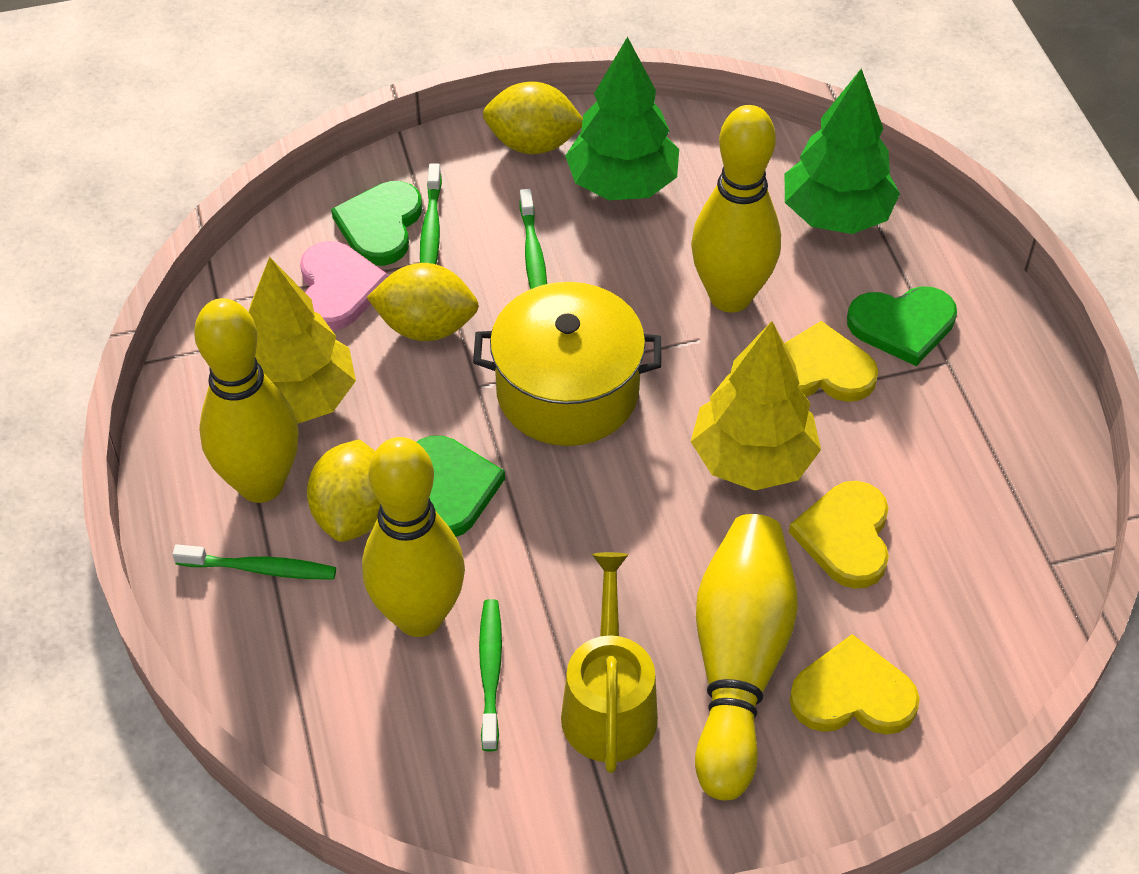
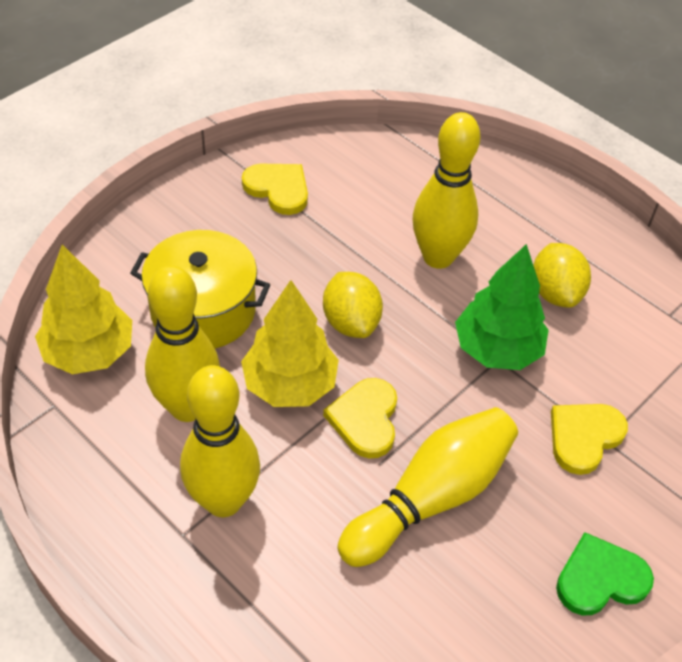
green heart: [331,181,422,266] [417,436,505,537] [847,286,957,366] = 3 -> [556,532,654,615] = 1
green toothbrush: [173,545,336,579] [420,163,442,264] [479,599,502,751] [520,189,547,289] = 4 -> none = 0
green tree: [565,37,679,200] [785,68,900,234] = 2 -> [455,244,549,370] = 1
pink heart: [300,241,389,331] = 1 -> none = 0
yellow lemon: [307,439,380,542] [367,263,479,341] [483,82,583,154] = 3 -> [323,272,383,338] [533,243,591,308] = 2
yellow watering can: [561,552,658,773] = 1 -> none = 0

